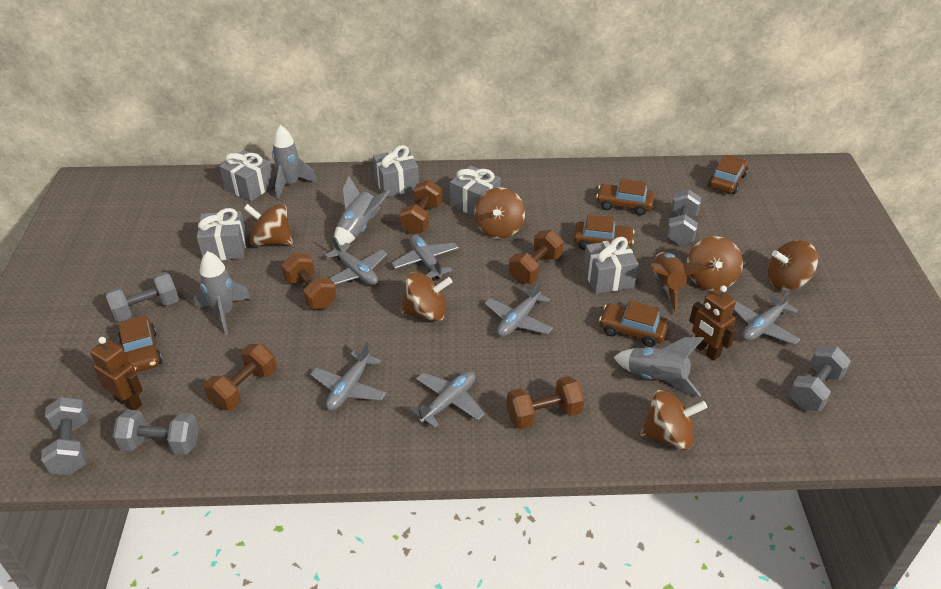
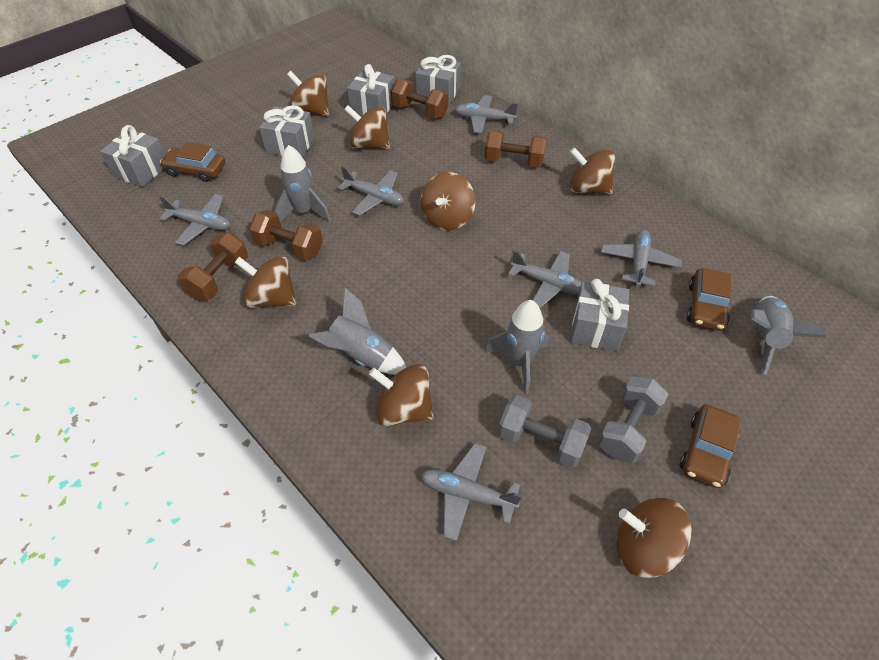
brown car: [118,316,162,373] [574,215,635,250] [596,179,655,215] [599,301,669,347] [708,155,748,194] = 5 -> [160,142,226,182] [680,404,742,488] [687,268,732,331] = 3
brown dumbbell: [204,344,276,410] [281,253,337,309] [399,180,442,235] [507,376,585,429] [509,230,564,284] = 5 -> [177,232,248,301] [249,210,323,260] [391,79,449,119] [484,130,547,167] = 4
brown robot: [90,337,143,410] [689,285,737,361] = 2 -> none = 0
brown rocket: [650,252,708,313] = 1 -> none = 0
brown spinning top: [244,204,293,246] [401,272,452,321] [474,188,525,239] [640,390,707,450] [687,236,743,291] [768,240,818,290] = 6 -> [234,256,296,308] [287,71,329,116] [344,105,390,149] [369,364,434,426] [421,172,475,230] [569,147,615,194] [616,498,691,578] = 7
grey dumbbell: [41,397,88,475] [105,272,179,322] [113,410,199,455] [666,189,701,245] [789,346,851,411] = 5 -> [498,395,592,468] [598,376,668,463] = 2

